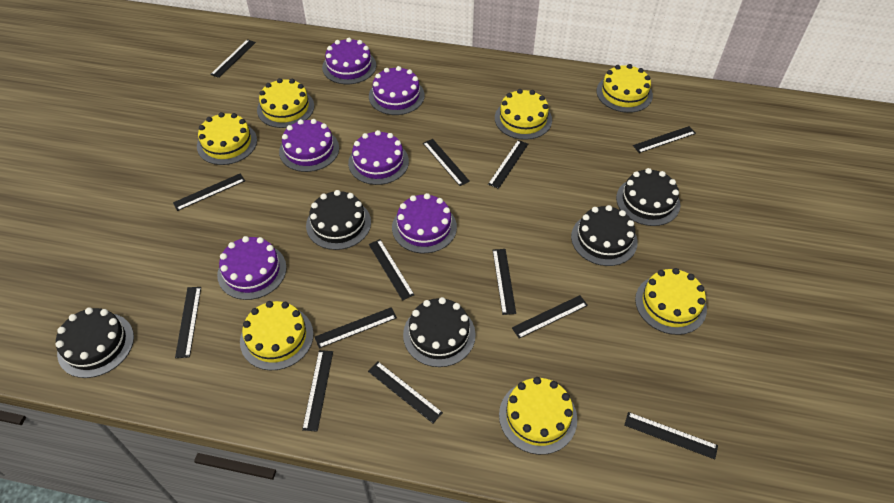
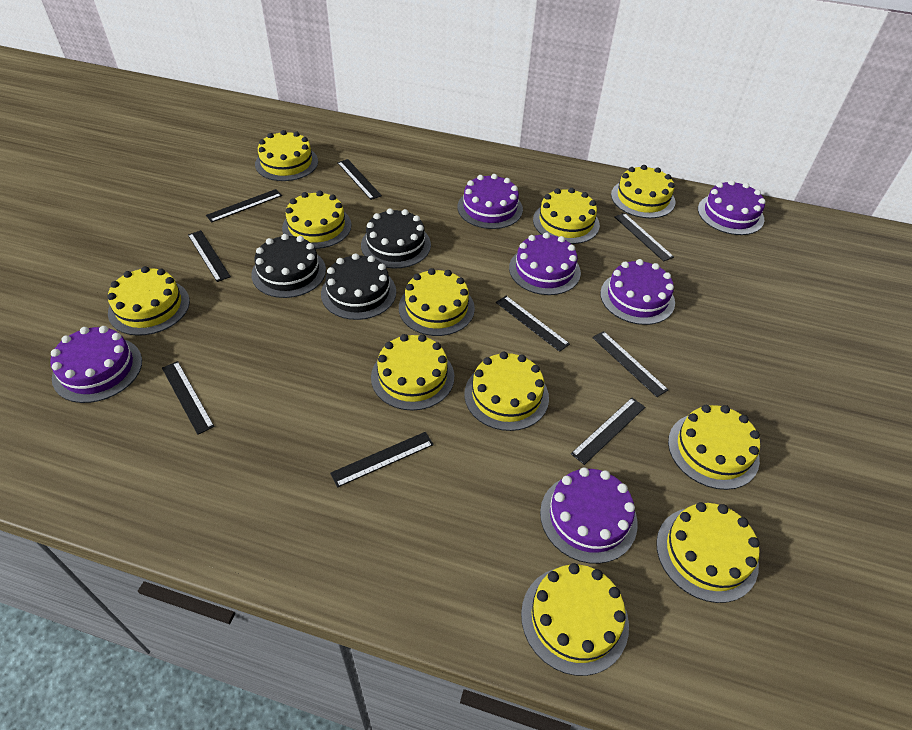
black cake: [55,307,134,378] [306,190,371,250] [403,297,476,367] [571,205,637,266] [616,168,680,226] = 5 -> [251,234,326,298] [321,253,396,320] [361,208,431,268] = 3
black ruler: [173,174,245,211] [175,287,201,358] [210,39,256,78] [302,350,333,432] [315,307,397,348] [368,362,443,423] [369,239,414,300] [423,139,470,186] [488,140,528,189] [493,249,516,315] [512,295,588,339] [624,412,718,459] [633,126,696,153] = 13 -> [162,361,215,435] [188,230,231,282] [206,189,282,222] [330,432,434,488] [337,159,382,200] [496,296,570,352] [571,398,645,465] [592,331,668,397] [614,213,674,262] = 9
yellow cake: [197,112,257,165] [240,301,314,370] [257,78,314,128] [495,89,552,140] [499,377,577,455] [596,64,653,113] [635,268,707,335] = 7 -> [107,266,190,336] [255,130,318,181] [282,191,351,249] [371,334,454,410] [399,268,475,336] [464,352,549,431] [521,563,629,676] [533,188,600,244] [611,165,675,218] [656,502,760,603] [668,405,760,490] = 11

